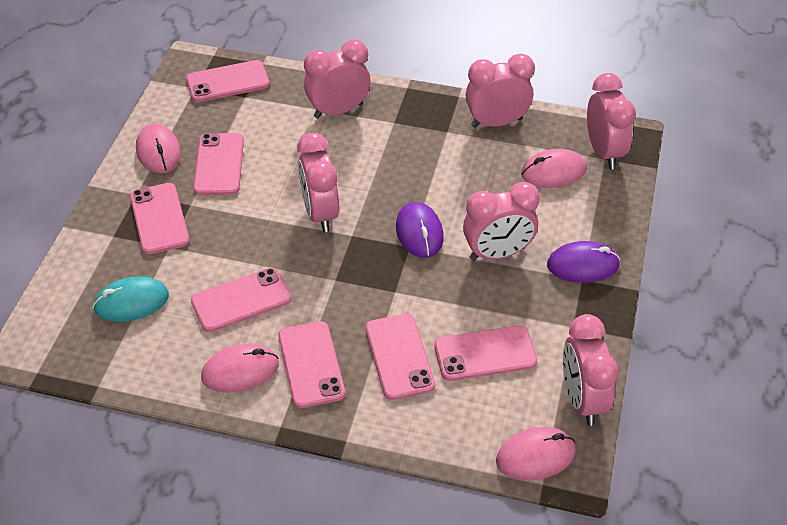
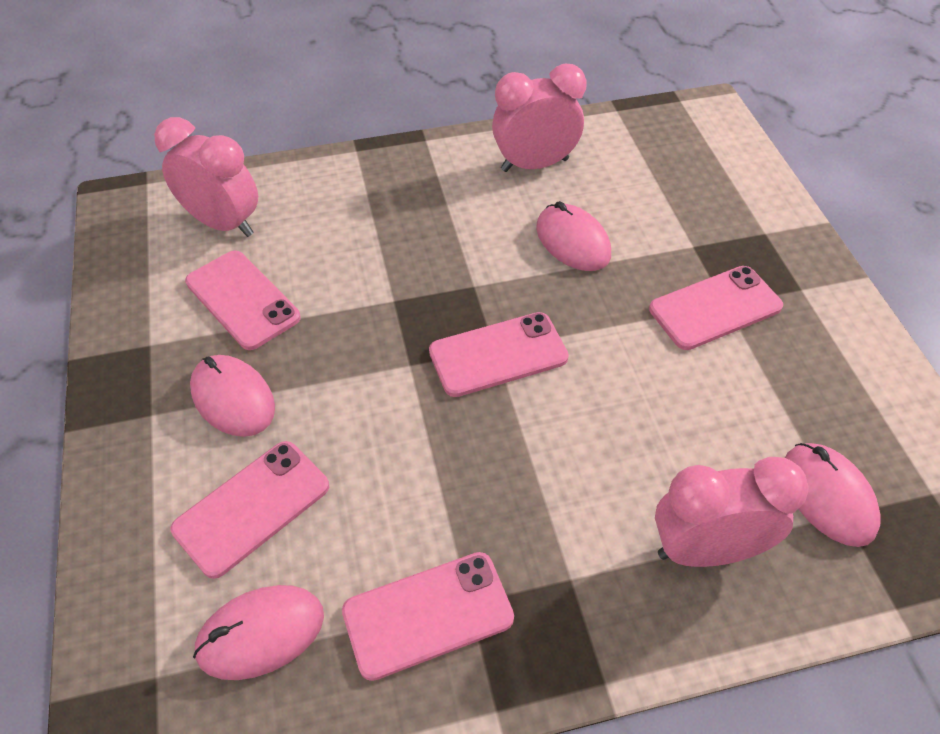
pink clock: [297,133,339,232] [304,40,370,118] [463,182,540,261] [466,54,535,128] [563,314,619,426] [587,73,636,169] = 6 -> [154,117,258,237] [492,64,587,172] [655,457,809,567] = 3
pink phone: [130,183,190,254] [186,60,270,102] [191,267,292,332] [193,133,244,195] [278,321,345,408] [365,314,435,400] [434,326,537,381] = 7 -> [171,441,329,579] [185,251,301,350] [342,552,514,681] [429,312,569,397] [649,266,783,350] = 5
purple mouse: [396,202,444,258] [547,241,620,283] = 2 -> none = 0
turquoise mouse: [93,277,169,322] = 1 -> none = 0

